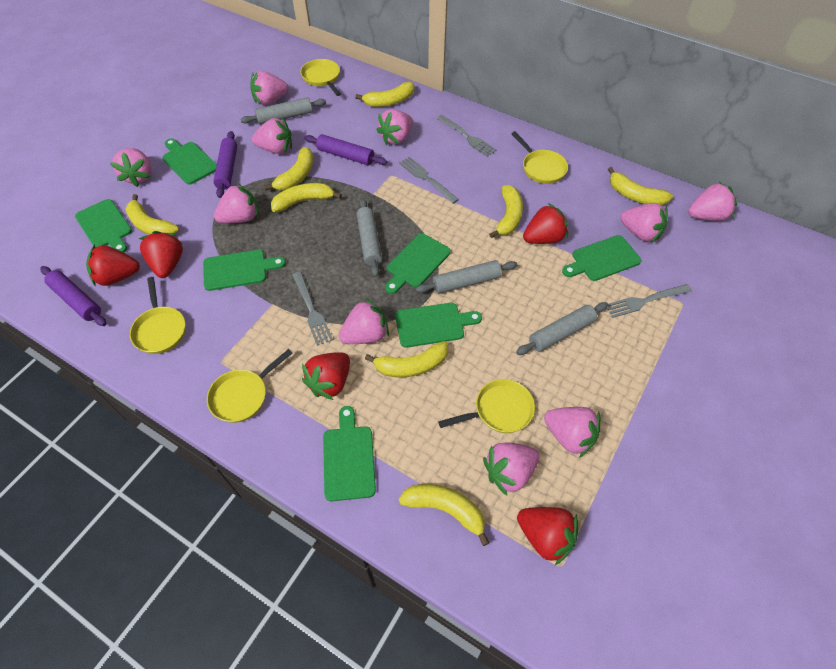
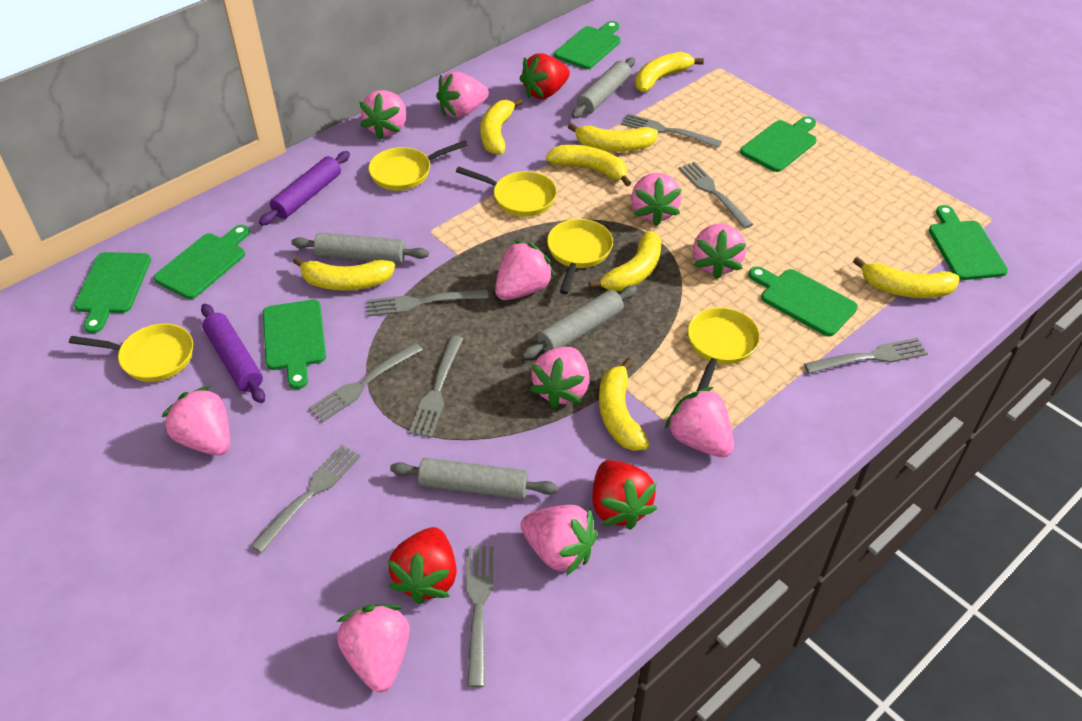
grey fork: [292,272,333,346] [399,157,459,204] [436,115,496,157] [607,284,692,318] = 4 -> [250,445,361,553] [309,343,423,422] [367,289,488,316] [409,336,463,438] [466,546,493,687] [621,114,722,148] [679,162,753,229] [804,338,928,374] = 8
purple rolling pin: [41,266,106,326] [213,131,237,198] [304,134,387,165] = 3 -> [201,304,265,403] [259,151,350,226] = 2
red strawberry: [86,245,140,286] [139,231,183,278] [302,352,350,400] [517,507,578,565] [523,203,568,244] = 5 -> [387,527,457,604] [520,53,570,99] [592,460,657,530] = 3

